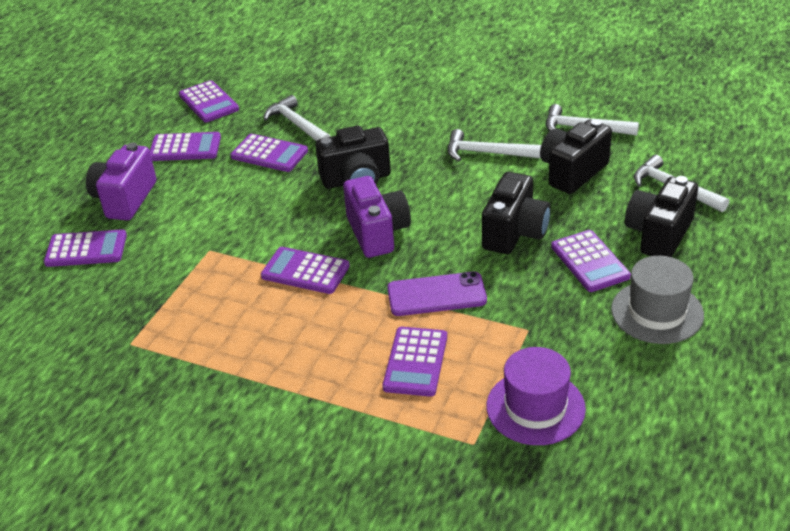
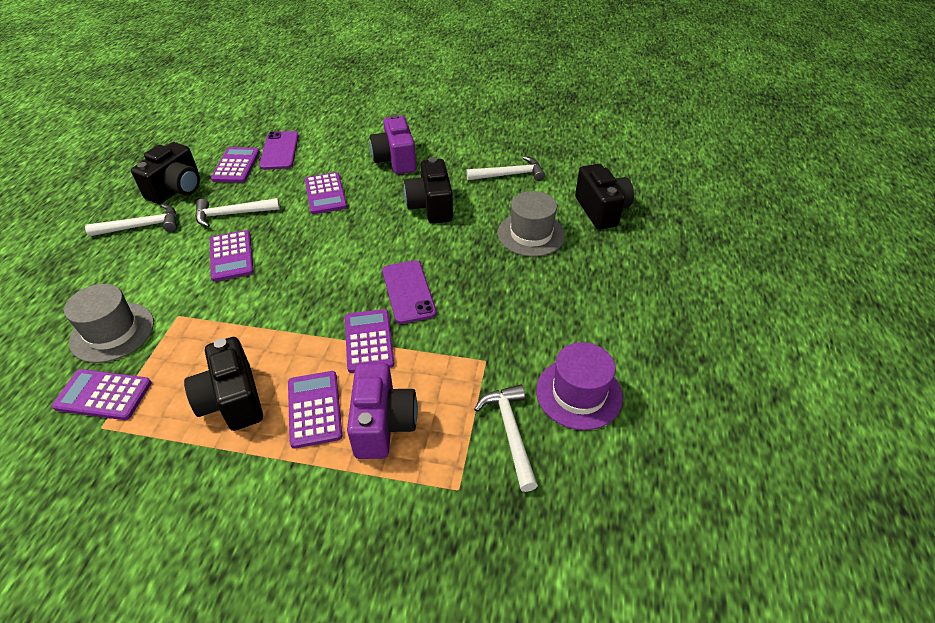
grey hat: [611,256,704,344] = 1 -> [64,284,154,363] [498,191,565,257] = 2
purple calculator: [44,229,127,267] [150,132,221,161] [179,80,239,122] [230,134,308,172] [261,247,350,294] [382,327,447,397] [551,230,631,292] = 7 -> [52,369,151,420] [210,230,254,282] [211,147,260,183] [288,371,342,448] [305,172,347,214] [345,309,394,373] = 6
purple phone: [387,272,487,316] = 1 -> [259,131,299,170] [382,260,436,324] = 2

